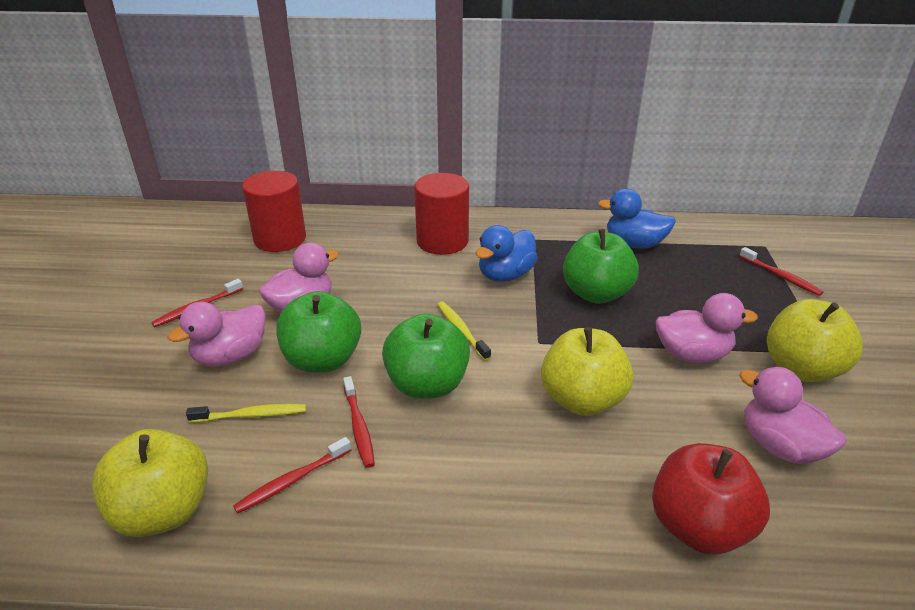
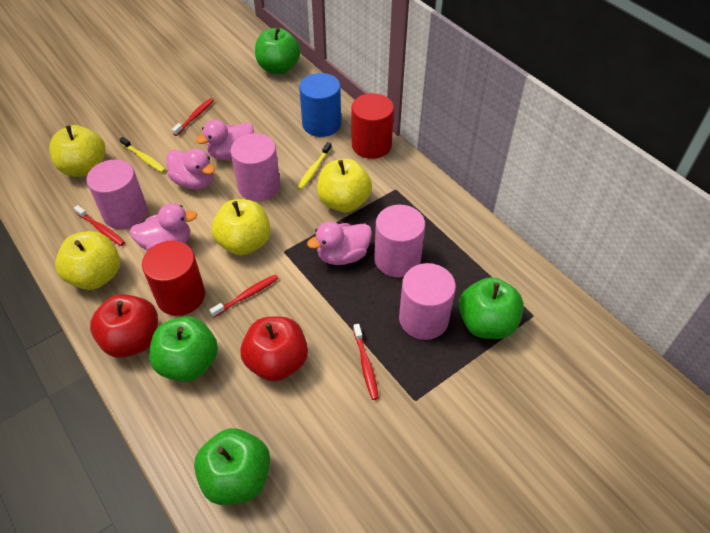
blue cylinder: none = 0 -> [299,73,341,137] = 1
blue duck: [475,225,538,282] [598,189,676,249] = 2 -> none = 0
green apple: [276,291,361,373] [382,314,470,399] [563,229,639,304] = 3 -> [149,316,218,382] [194,428,270,505] [255,27,300,74] [459,277,524,339] = 4
pink cylinder: none = 0 -> [86,160,148,229] [231,133,280,201] [374,205,425,277] [399,263,456,340] = 4
red apple: [652,443,770,554] = 1 -> [90,294,158,358] [241,316,308,382] = 2
yellow apple: [92,429,208,537] [541,327,633,416] [767,299,863,382] = 3 -> [49,125,106,177] [55,231,120,290] [212,199,270,256] [317,159,372,212] = 4

